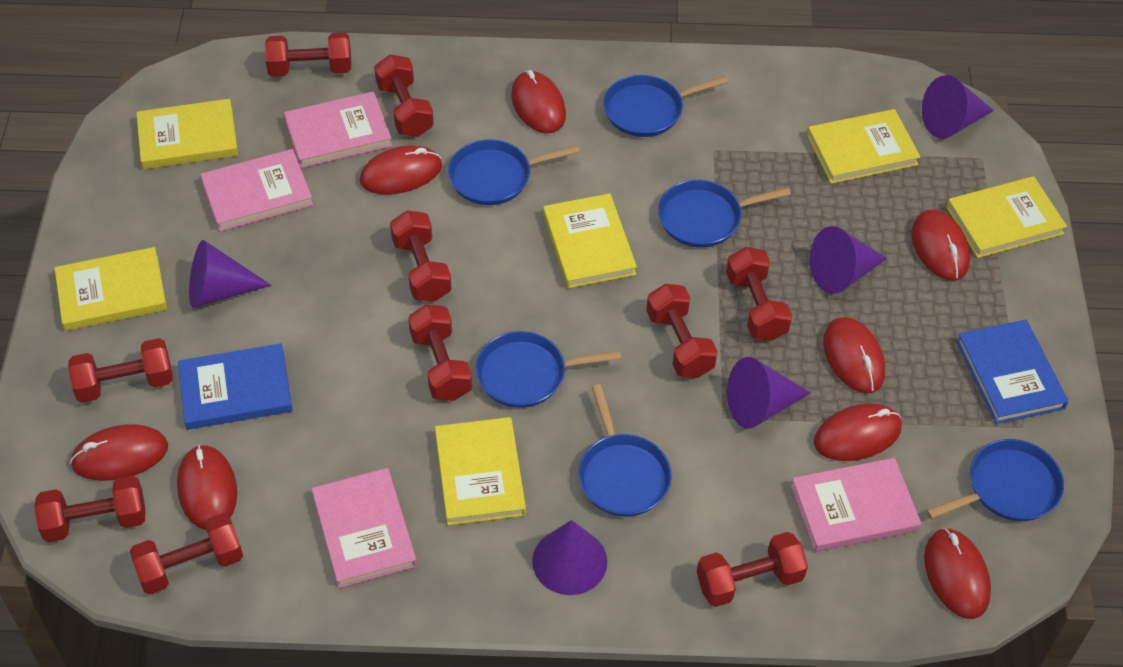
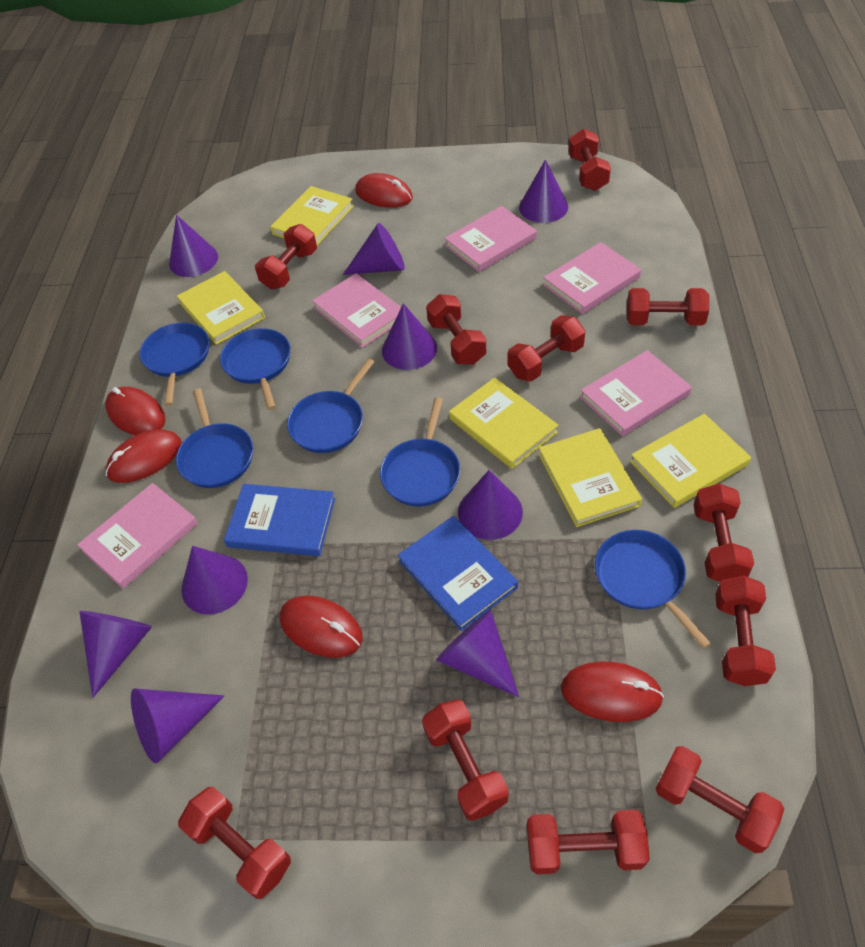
pink book: [200,149,313,232] [284,91,392,168] [312,468,417,588] [791,458,921,552] = 4 -> [77,483,198,589] [312,273,401,348] [444,206,537,272] [543,242,641,314] [580,350,692,437] = 5
purple cone: [189,240,272,308] [532,520,607,595] [727,357,811,429] [810,226,887,294] [922,75,994,139] = 5 -> [79,611,152,698] [131,688,224,764] [169,215,218,277] [181,546,248,615] [343,223,405,275] [382,303,437,370] [436,610,519,697] [458,470,523,540] [519,159,568,223] = 9
red dumbbell: [34,476,146,542] [68,338,173,403] [130,513,243,594] [265,33,351,77] [374,55,434,137] [390,210,452,302] [408,304,472,401] [646,284,718,378] [697,532,808,607] [726,247,792,341] = 10 -> [178,787,291,899] [255,224,317,290] [422,699,508,821] [426,294,486,365] [508,315,585,382] [527,810,650,874] [569,129,611,191] [627,288,709,326] [655,746,784,853] [694,483,754,582] [715,576,776,686] = 11
red mouse: [70,424,168,481] [177,445,237,530] [360,145,442,195] [511,70,566,134] [814,403,902,461] [823,317,885,393] [911,210,970,280] [924,528,991,619] = 8 -> [105,387,165,435] [105,429,182,483] [280,596,363,658] [355,173,413,208] [561,662,664,722] = 5
yellow book: [55,247,167,331] [136,99,238,169] [435,417,526,526] [543,193,637,289] [807,109,921,184] [946,176,1067,258] = 6 -> [177,271,265,345] [270,186,354,245] [449,377,558,469] [538,428,642,527] [630,414,751,508] = 5

